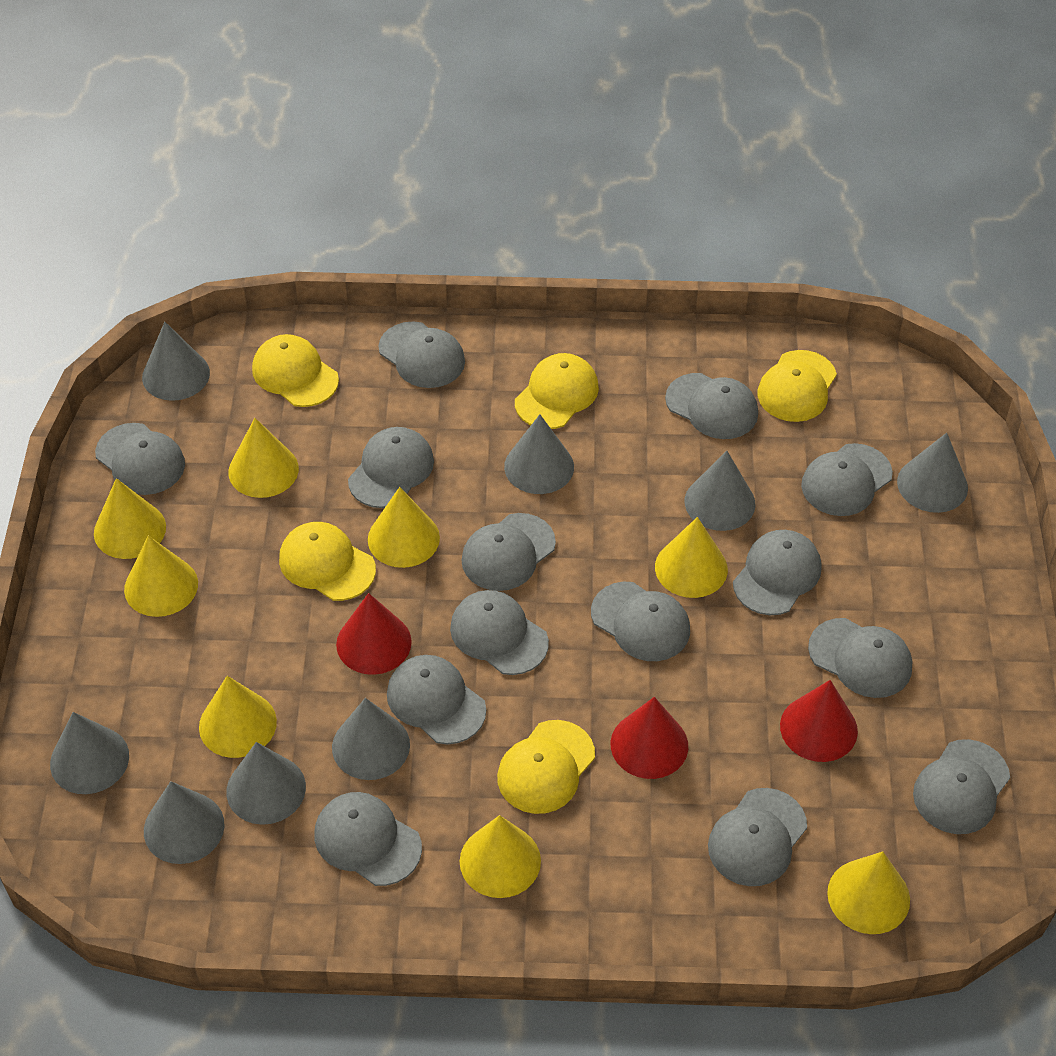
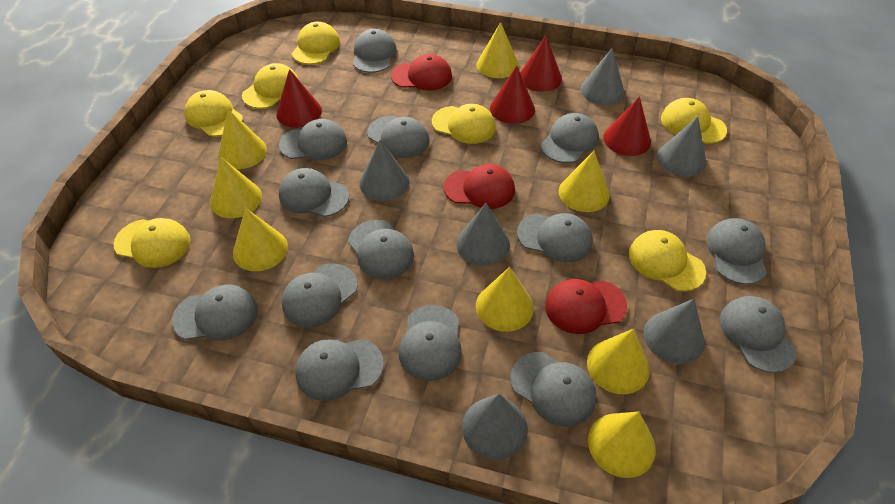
grey cone: [50,712,129,794] [142,322,210,401] [144,781,224,864] [226,742,306,825] [332,698,410,780] [504,414,574,494] [685,451,756,531] [897,433,968,513] = 8 -> [360,140,410,201] [456,203,510,266] [462,394,528,460] [580,48,625,105] [644,299,705,364] [657,116,706,177] = 6
red cap: none = 0 -> [391,54,452,91] [444,164,515,209] [545,279,627,334] = 3
red cone: [336,593,412,675] [611,697,688,779] [780,680,858,762] = 3 -> [276,69,322,128] [490,66,535,124] [520,35,562,92] [603,96,651,156] = 4
yellow cap: [252,334,339,407] [279,522,376,601] [497,720,595,814] [515,353,599,429] [757,350,837,422] = 5 -> [113,218,190,268] [184,90,243,137] [242,63,299,109] [292,22,340,65] [432,104,496,144] [629,230,706,292] [661,98,727,144] = 7

